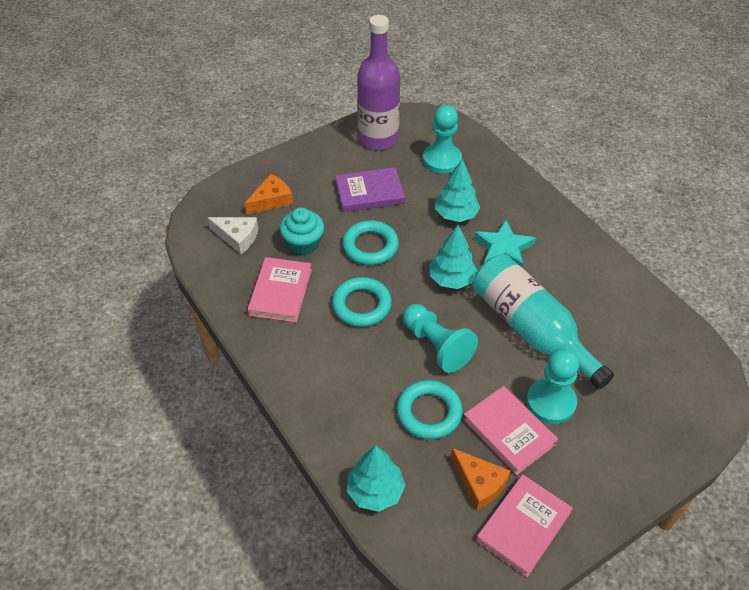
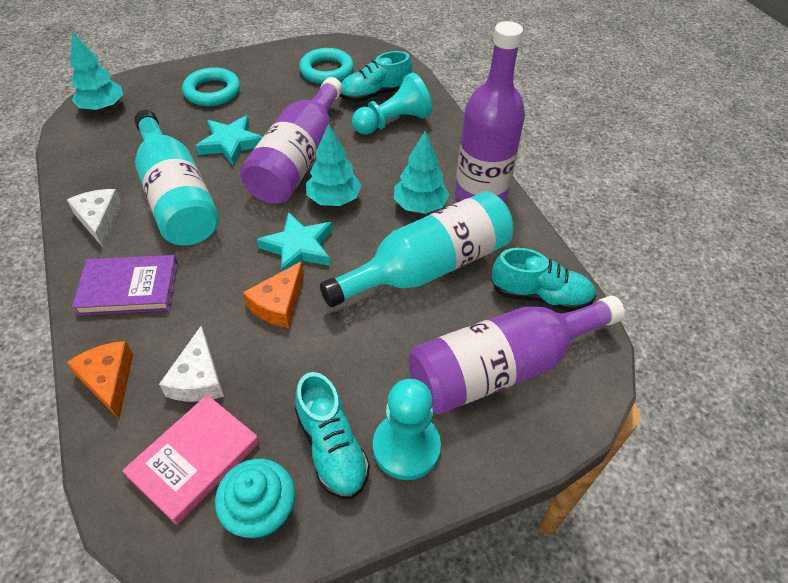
pink book: [247,257,312,322] [463,386,558,475] [476,475,573,577] = 3 -> [122,395,259,525] = 1
purple bottle: [357,15,400,150] = 1 -> [240,77,343,204] [409,295,625,414] [455,21,525,203] = 3
turquoise bottle: [473,254,614,389] = 1 -> [134,110,219,245] [320,191,513,307] = 2
turquoise pawn: [403,304,478,373] [423,105,462,174] [527,349,579,424] = 3 -> [352,72,432,135] [373,379,441,480] = 2
turquoise ring: [332,277,392,327] [342,220,399,265] [397,380,463,439] = 3 -> [182,67,240,106] [299,48,354,84] = 2
turquoise shoe: none = 0 -> [295,372,370,499] [340,51,412,102] [491,248,596,311] = 3
turquoise star: [474,220,536,268] = 1 -> [196,115,262,166] [257,212,332,271] = 2
white cheese: [207,217,258,254] = 1 -> [67,189,122,247] [159,326,224,402] = 2

